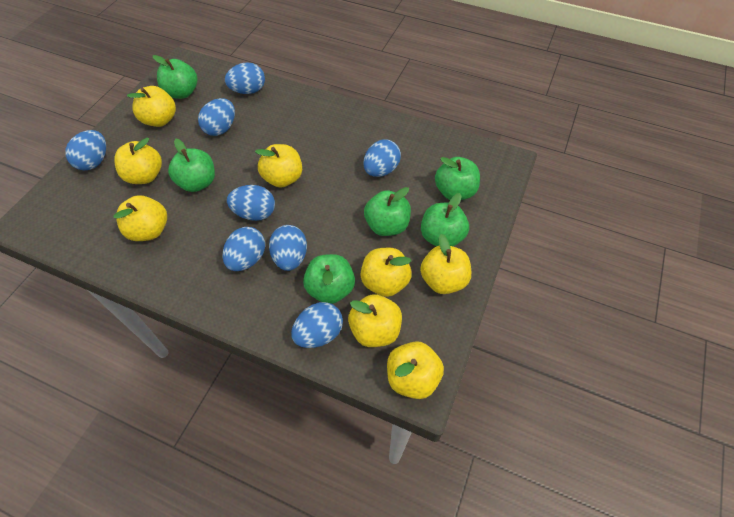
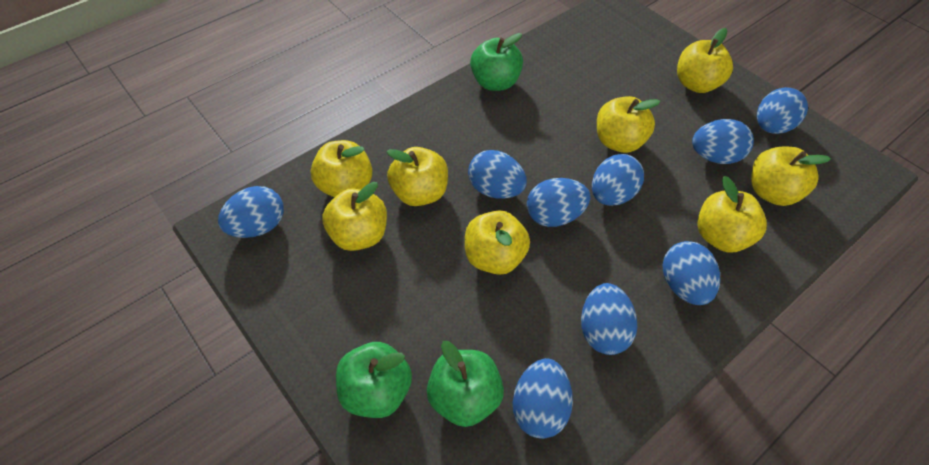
blue egg: [65,130,106,170] [198,98,235,136] [223,227,265,271] [225,62,265,94] [227,185,275,221] [269,225,307,271] [291,302,343,348] [363,140,401,177] = 8 -> [218,186,284,238] [468,150,527,199] [513,358,573,439] [527,178,591,227] [581,283,637,355] [592,154,644,206] [662,241,720,305] [692,119,754,164] [757,87,808,134] = 9
green apple: [153,55,197,99] [168,139,215,192] [303,254,355,304] [364,187,411,236] [421,193,469,247] [435,157,480,200] = 6 -> [336,342,412,418] [427,341,504,427] [470,33,523,91] = 3

